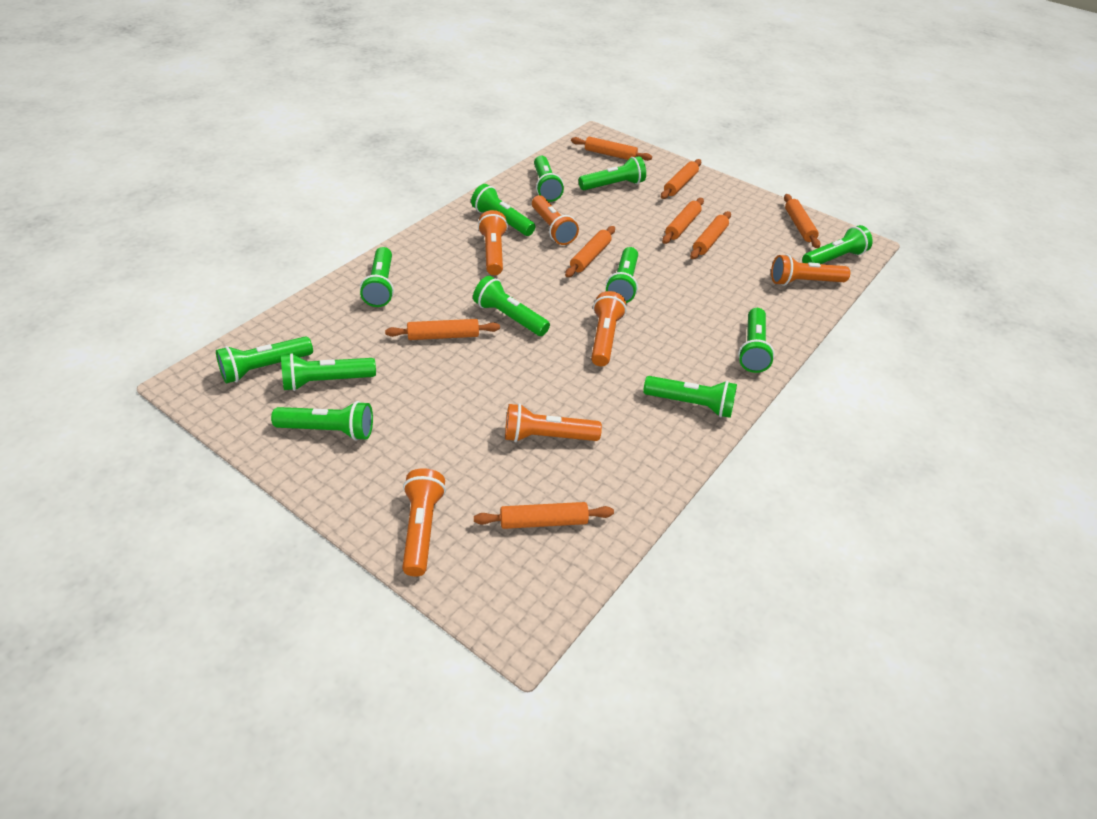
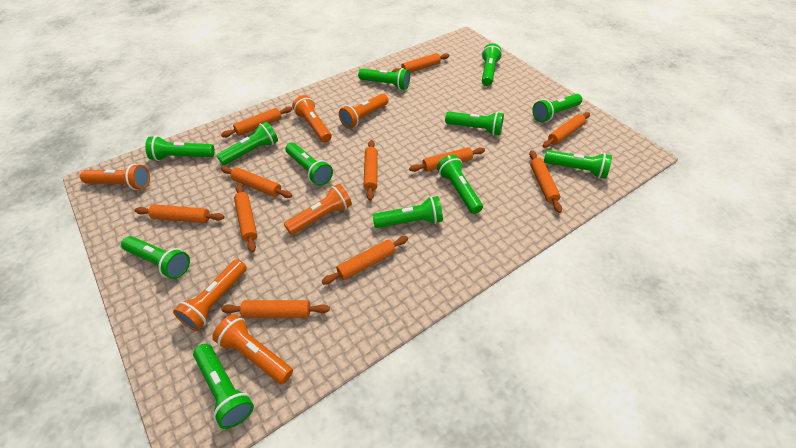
orange rolling pin: [385,319,500,340] [474,502,614,529] [565,226,615,277] [571,137,652,161] [661,159,701,199] [662,198,704,244] [690,211,731,259] [784,194,820,248] = 8 -> [134,204,225,223] [221,106,293,138] [221,166,292,198] [221,300,330,318] [234,184,257,253] [322,236,408,285] [364,140,378,201] [392,53,450,73] [409,147,485,172] [529,150,562,213] [543,112,590,148] = 11

